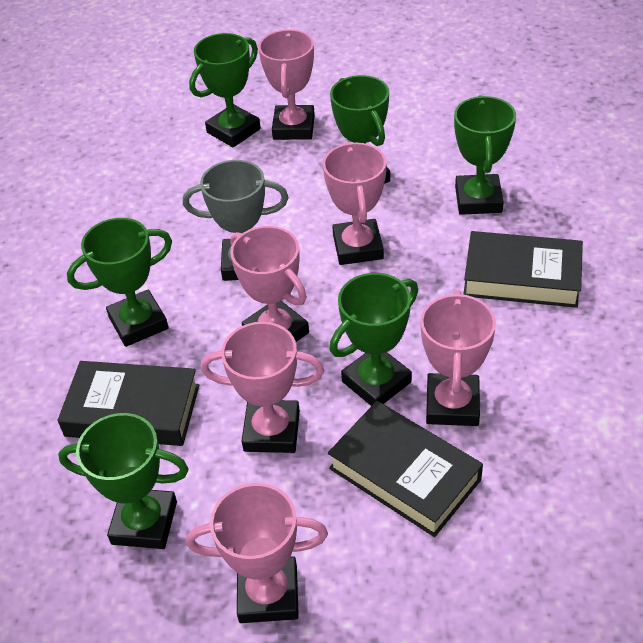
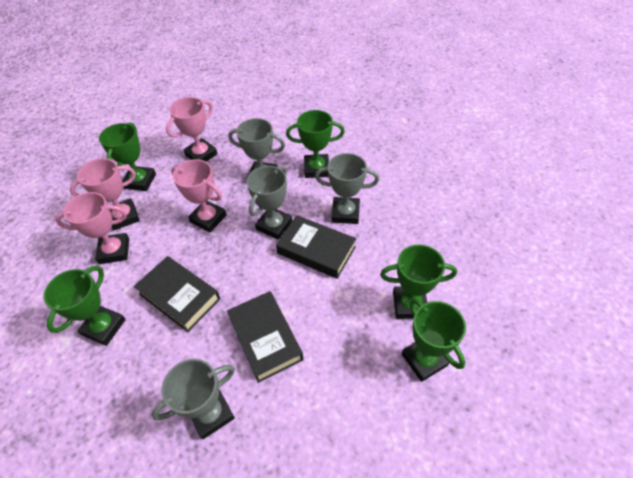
green trophy: [58,413,189,549] [67,218,172,347] [189,33,261,147] [329,273,418,406] [330,75,390,184] [454,95,516,215] = 6 -> [43,266,126,346] [99,122,156,191] [286,110,345,178] [380,244,457,319] [402,298,466,382] = 5
grey trophy: [183,160,288,281] = 1 -> [151,359,235,439] [228,118,285,179] [247,166,292,240] [315,153,379,224] = 4
pink trophy: [186,483,328,623] [201,322,324,453] [230,226,309,342] [258,29,315,140] [323,142,386,265] [420,290,496,426] = 6 -> [55,192,129,264] [70,158,140,230] [166,97,218,161] [171,159,227,232] = 4

